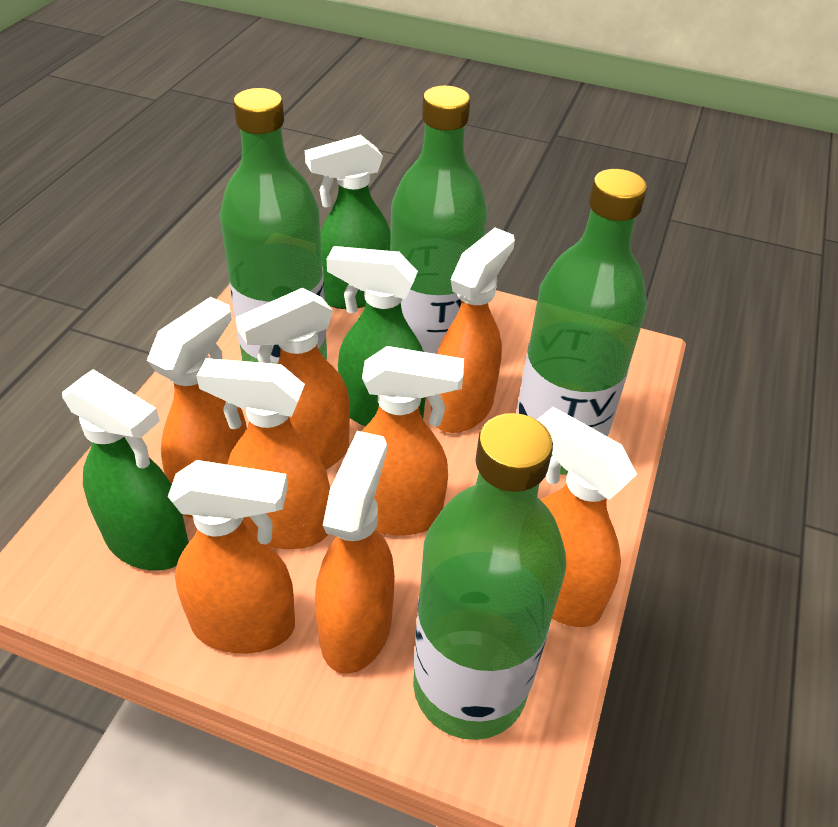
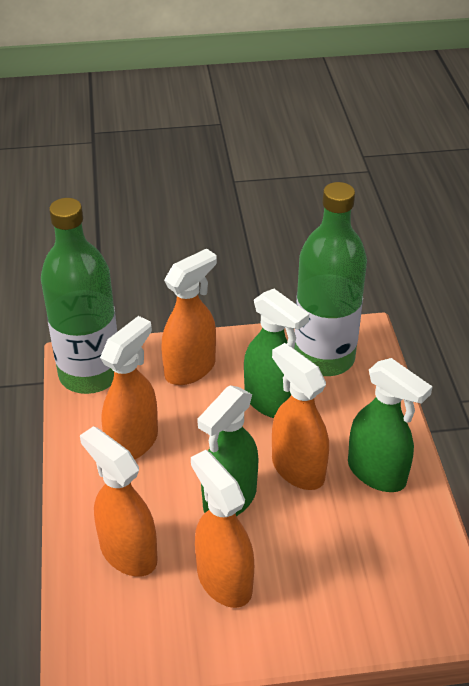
green bottle: [220,88,327,364] [390,85,487,354] [413,413,566,740] [517,169,647,475] = 4 -> [41,198,117,394] [294,182,367,376] = 2
orange spray bottle: [147,297,247,518] [168,460,295,653] [197,358,330,549] [235,288,350,470] [315,431,395,674] [361,346,464,536] [431,228,515,433] [537,407,637,627] = 8 -> [80,426,158,577] [100,316,158,460] [161,248,217,385] [191,450,254,608] [272,343,329,490] = 5

